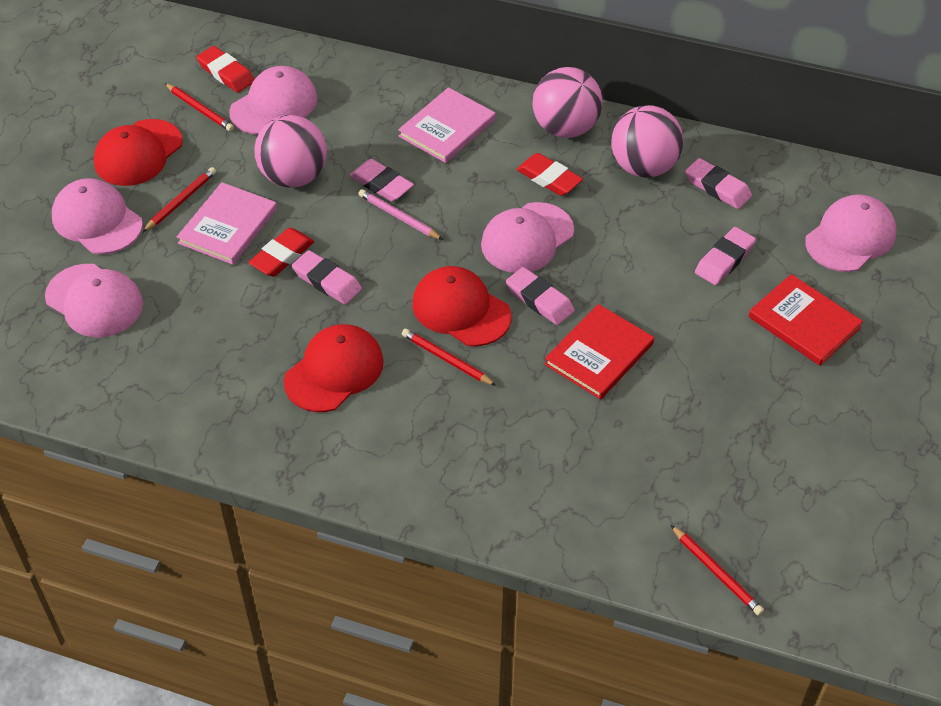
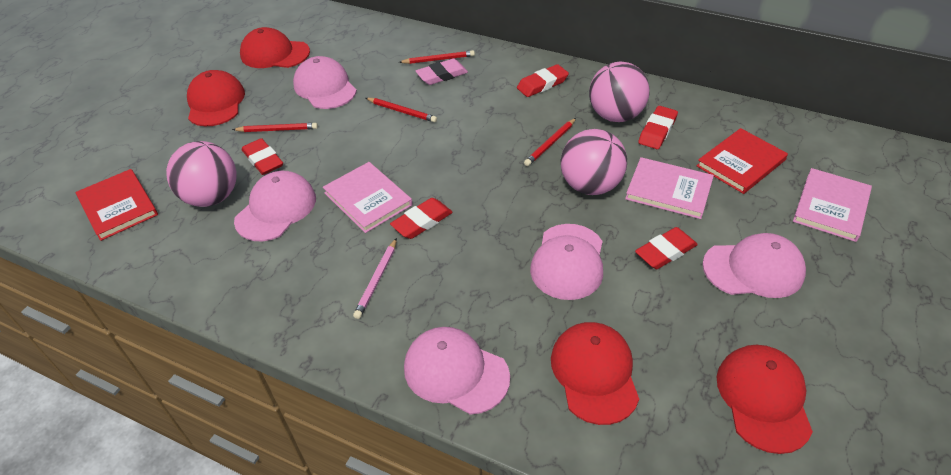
pink book: [177,182,277,265] [398,87,496,163] = 2 -> [323,162,412,233] [625,157,714,219] [793,168,872,242] = 3
pink eraser: [292,250,362,304] [349,159,414,202] [506,267,575,325] [685,158,752,209] [695,227,756,285] = 5 -> [416,59,468,85] = 1
red cap: [94,119,183,186] [283,324,384,412] [412,266,511,346] = 3 -> [187,70,245,126] [240,27,310,68] [551,322,639,425] [717,345,813,454] = 4
red eraser: [196,46,255,93] [248,228,314,276] [516,153,583,196] = 3 -> [242,138,283,175] [390,198,453,239] [517,64,569,97] [635,227,698,269] [638,106,678,149] = 5

